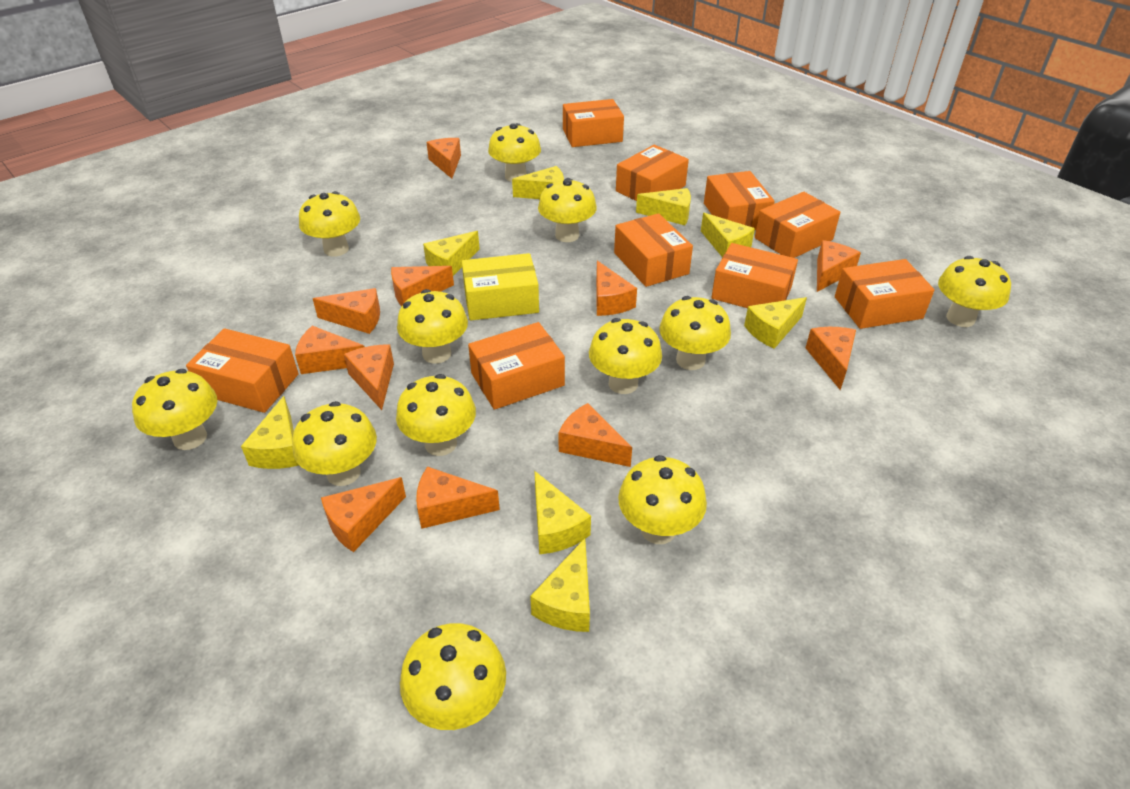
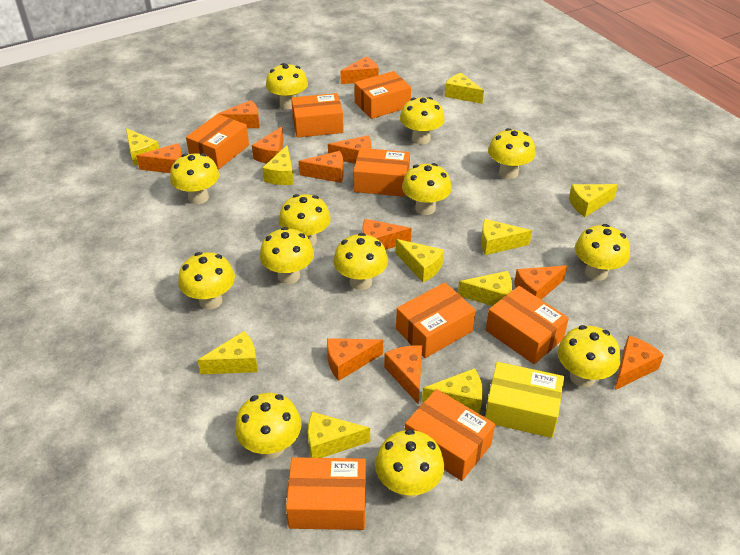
orange box: [186,328,299,413] [468,322,565,410] [563,99,624,147] [614,213,693,287] [616,145,689,201] [704,171,775,230] [711,243,798,308] [755,192,840,258] [835,259,935,329] = 9 -> [186,114,249,169] [286,457,366,530] [291,93,344,138] [353,148,410,197] [354,71,411,119] [396,282,476,358] [405,389,495,481] [486,286,569,364] = 8
yellow cheese: [241,396,299,469] [423,231,480,276] [512,166,564,199] [530,538,590,632] [534,471,591,554] [636,188,691,225] [701,213,755,257] [744,297,807,349] = 8 -> [126,128,159,166] [197,331,258,374] [262,145,294,185] [308,412,370,458] [396,239,444,282] [422,368,483,414] [444,73,484,104] [458,271,512,306] [481,219,532,255] [569,184,618,217] = 10
yellow mushroom: [132,369,217,450] [292,401,377,486] [299,191,360,257] [396,374,476,456] [397,289,468,364] [400,623,506,730] [488,123,541,182] [538,178,597,242] [589,318,662,394] [618,455,707,544] [659,296,731,370] [938,256,1011,327] = 12 -> [170,153,219,204] [178,252,235,309] [235,393,302,459] [260,227,314,284] [266,63,308,109] [279,194,331,246] [333,233,388,290] [375,429,444,498] [400,97,445,145] [402,163,452,215] [488,128,535,179] [558,325,620,387] [575,224,630,281] = 13

